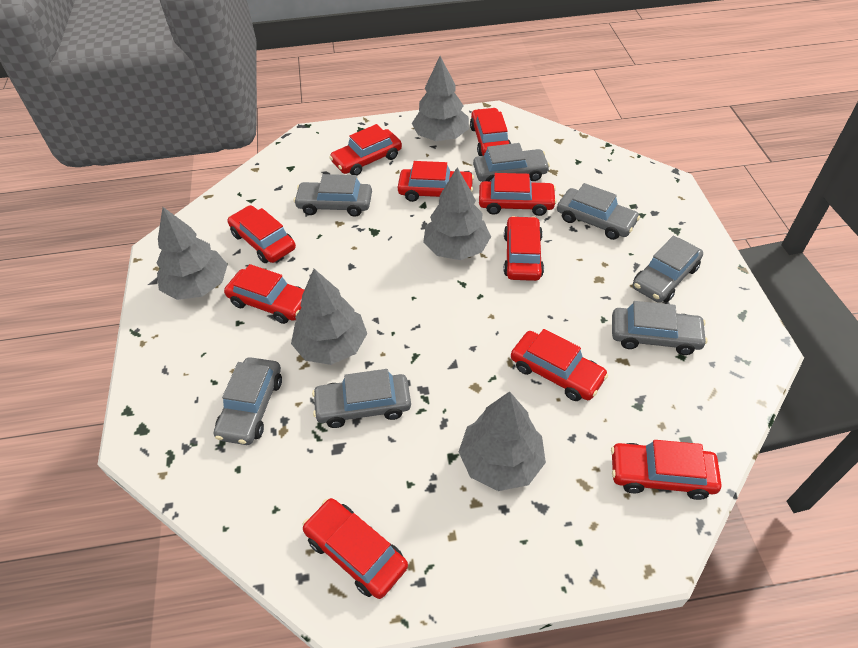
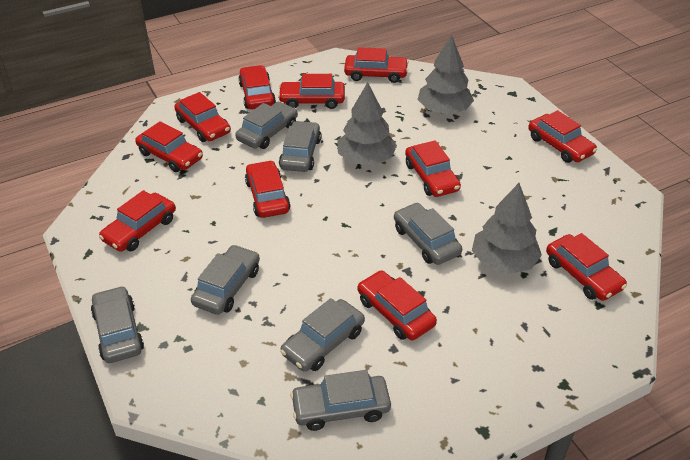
grey tree: [156,207,228,300] [291,269,367,365] [412,56,469,141] [423,168,491,260] [458,391,546,491] = 5 -> [337,82,397,165] [418,35,474,114] [472,183,542,274] = 3
red car: [224,264,304,324] [228,205,296,263] [303,498,408,599] [329,124,402,176] [398,161,474,202] [470,108,511,156] [479,173,557,216] [503,216,544,281] [511,329,608,401] [611,440,721,500] = 10 -> [99,190,176,252] [135,121,203,172] [174,92,231,142] [238,65,276,109] [245,160,291,218] [278,74,345,109] [344,47,409,83] [358,270,437,341] [405,140,461,197] [528,110,597,163] [546,233,627,301] = 11

